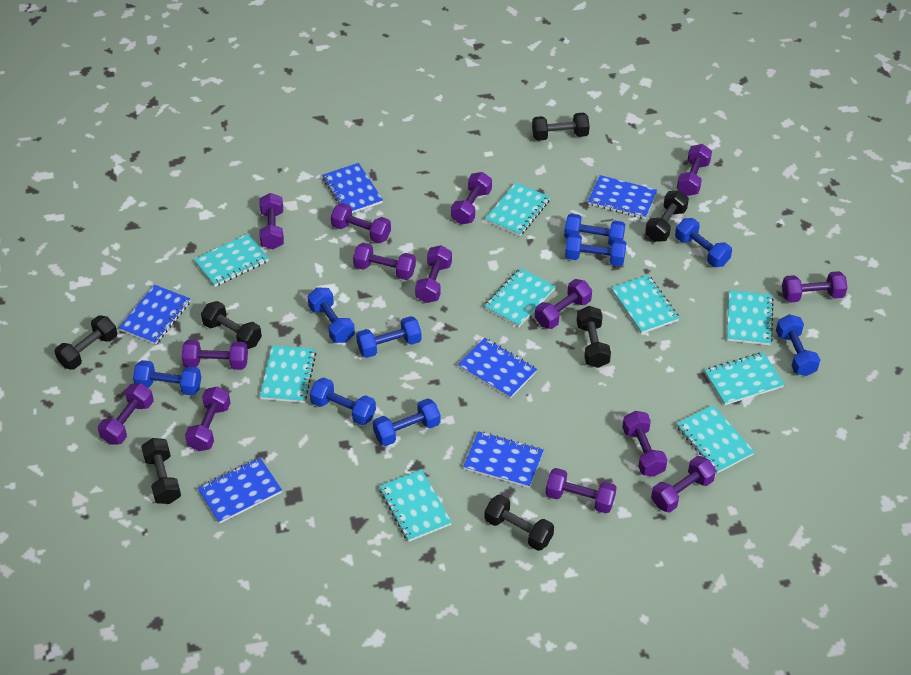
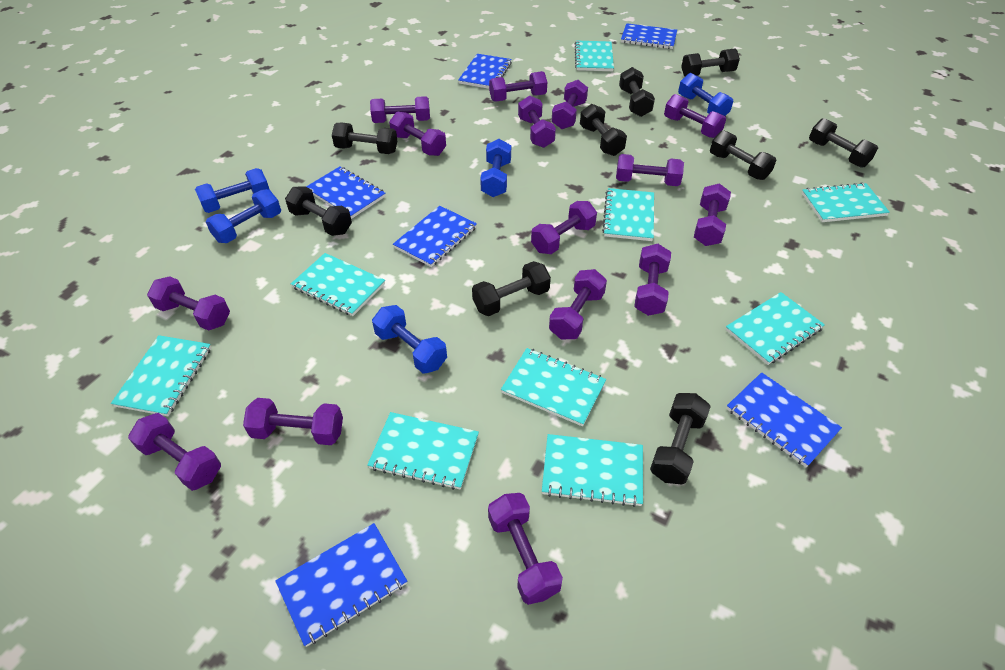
black dumbbell: [54,316,117,370] [141,438,181,504] [201,301,262,349] [484,494,554,551] [532,113,590,141] [577,306,611,368] [645,190,689,242] = 7 -> [285,186,352,236] [332,122,397,154] [472,261,551,316] [580,104,627,156] [619,67,655,117] [650,393,711,484] [681,48,740,76] [710,130,776,180] [809,118,878,168] = 9
blue dumbbell: [133,360,201,396] [308,288,355,343] [310,378,376,425] [356,316,422,358] [373,398,440,446] [564,214,625,246] [565,234,626,266] [675,218,732,267] [776,314,820,376] = 9 -> [195,168,270,213] [206,189,281,243] [372,305,447,373] [480,139,511,197] [678,73,733,116] = 5
purple dumbbell: [98,383,154,445] [182,340,248,370] [185,387,231,451] [260,193,284,249] [331,203,391,243] [353,243,416,280] [415,245,452,303] [451,172,492,224] [535,279,592,329] [545,468,617,513] [622,411,667,477] [651,456,716,513] [677,144,712,196] [782,271,848,303] = 14 -> [128,413,221,491] [147,276,230,331] [243,398,343,445] [370,96,430,123] [389,111,446,156] [488,493,563,605] [489,71,547,101] [518,95,556,148] [531,201,597,254] [549,269,607,339] [551,80,588,129] [616,154,684,186] [634,244,671,316] [664,94,726,138] [694,183,731,246] = 15

